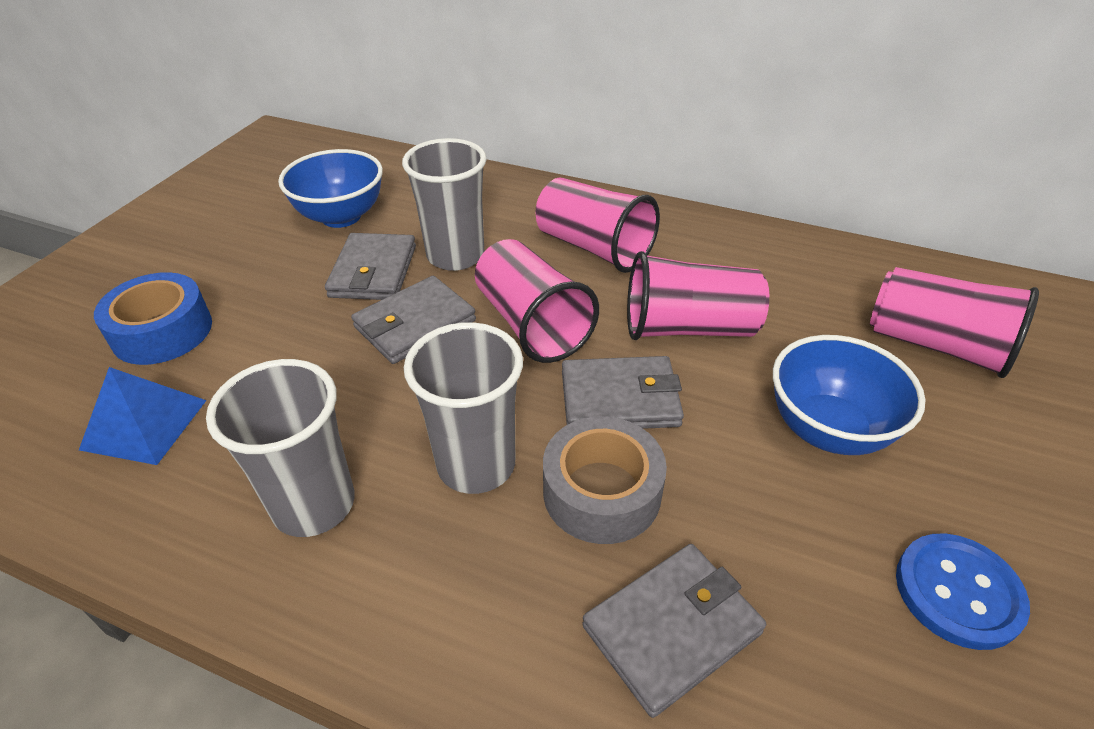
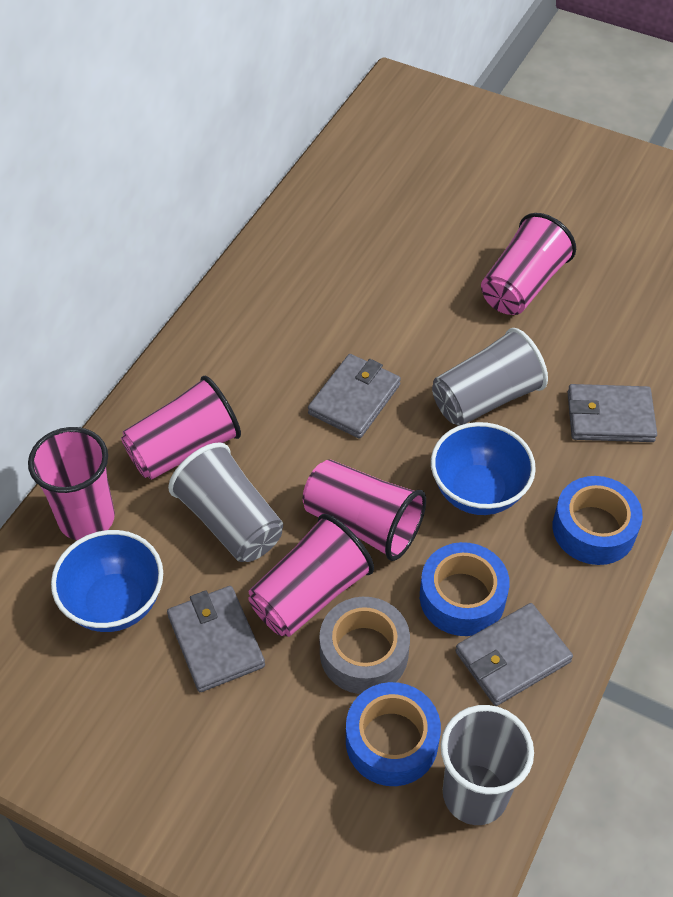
blue button: [896,533,1030,650] = 1 -> none = 0
blue pyramid: [79,367,207,465] = 1 -> none = 0
blue tape: [94,272,212,365] = 1 -> [346,682,441,786] [420,542,510,636] [553,476,643,565] = 3
pink cup: [475,239,599,363] [535,178,660,273] [627,251,769,340] [870,267,1039,378] = 4 -> [28,427,115,540] [121,376,241,480] [248,514,374,637] [303,459,426,561] [481,213,576,315] = 5

